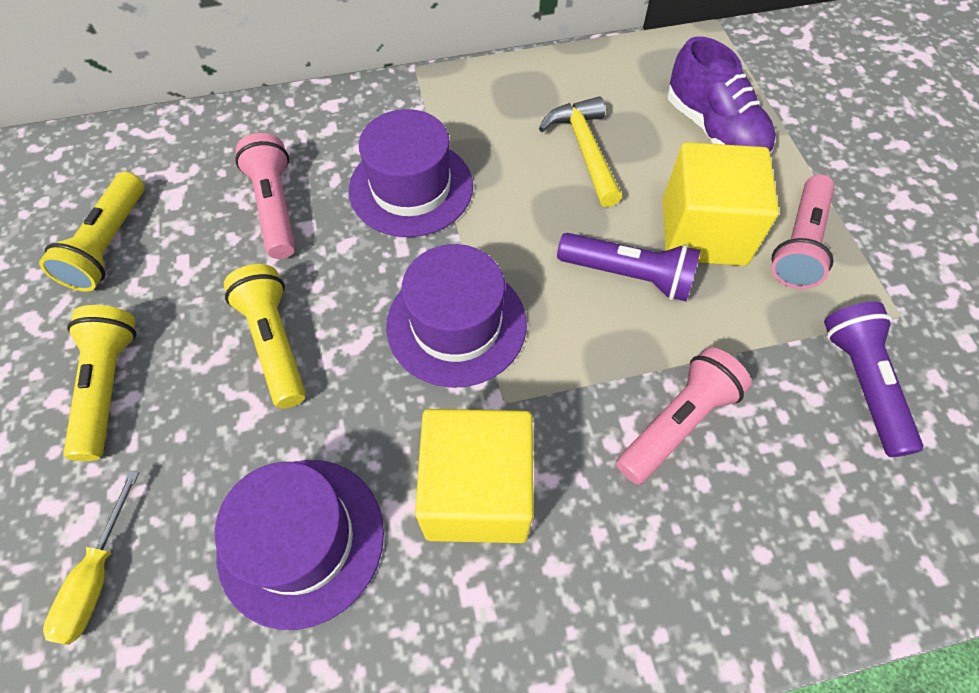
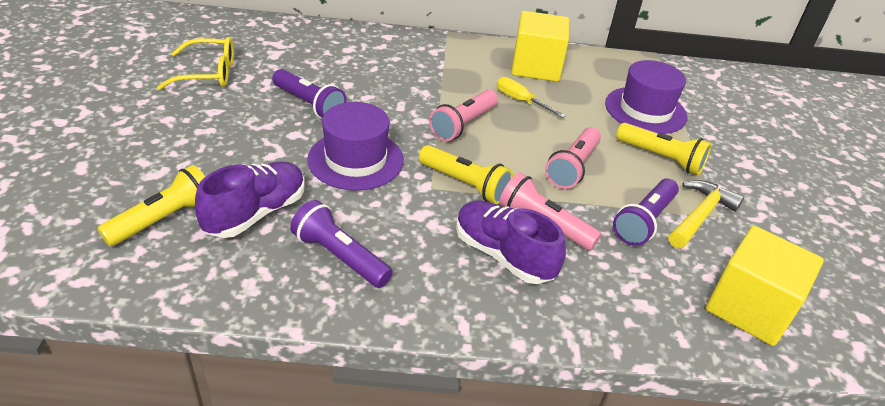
purple flashlight: [557,233,701,301] [824,302,923,457] = 2 -> [272,69,347,119] [290,200,393,288] [613,178,679,246] = 3
purple hat: [215,460,384,630] [349,109,473,237] [386,244,527,388] = 3 -> [307,102,404,191] [605,60,687,134] = 2
purple shoe: [668,36,776,154] = 1 -> [195,161,305,238] [456,200,566,284] = 2
yellow glasses: none = 0 -> [157,37,234,90] = 1

